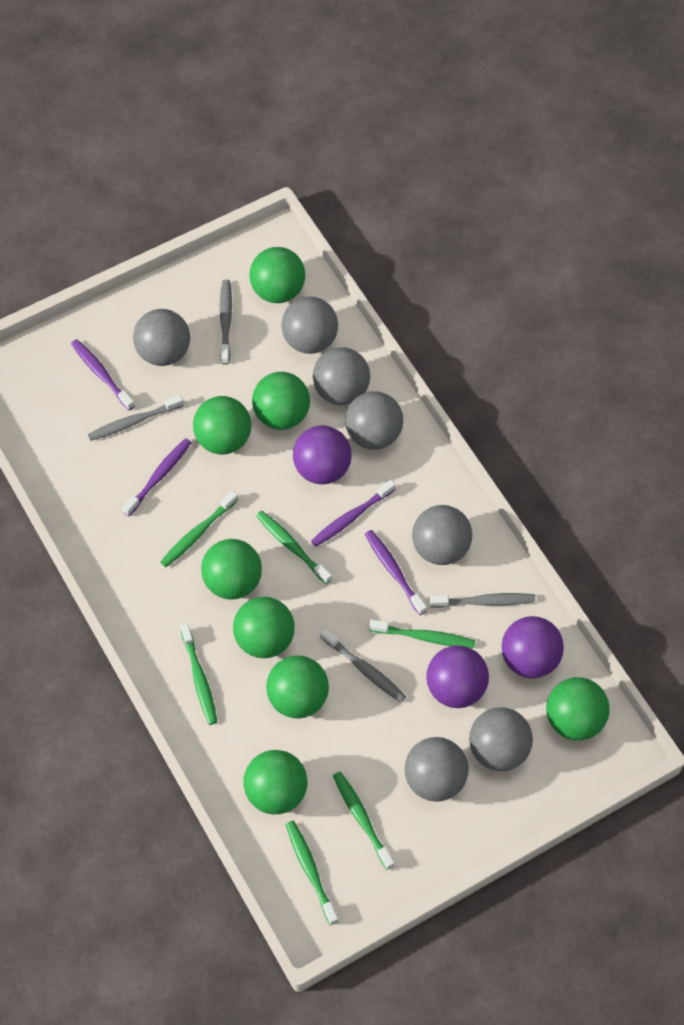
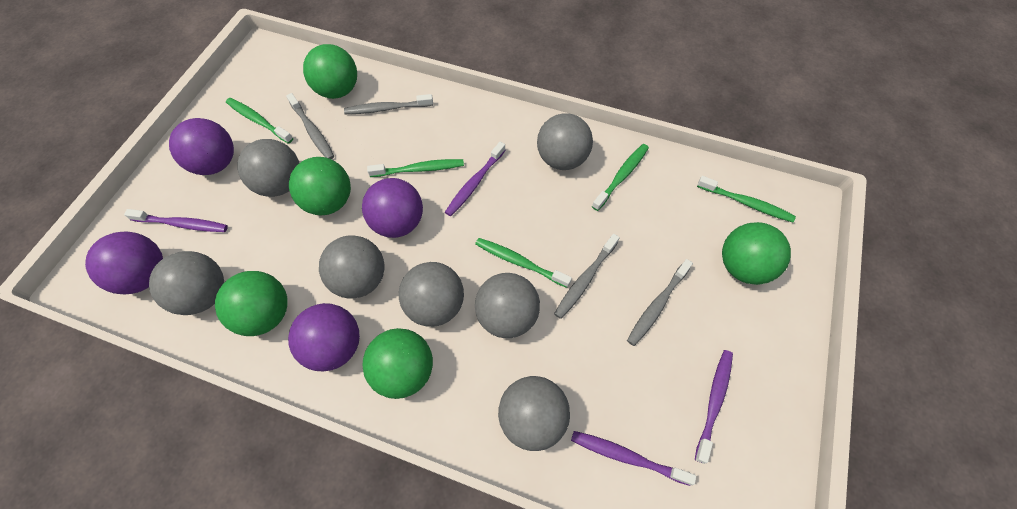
green ball: [193,396,251,454] [201,539,262,600] [233,597,295,658] [243,750,308,814] [249,247,305,303] [252,372,310,430] [266,656,329,719] [546,677,610,741] = 8 -> [215,271,288,336] [289,157,351,215] [303,44,357,99] [362,328,433,399] [722,222,791,285] = 5
green toothbrush: [160,491,238,567] [180,624,217,725] [256,511,332,584] [286,821,338,925] [333,772,395,870] [369,620,475,648] = 6 -> [226,98,293,144] [367,159,464,177] [475,238,572,288] [592,144,649,211] [697,176,796,222] = 5
purple ball: [293,425,352,484] [426,645,489,708] [501,616,564,678] = 3 -> [85,232,163,294] [169,118,234,175] [288,303,360,371] [362,178,423,238] = 4

